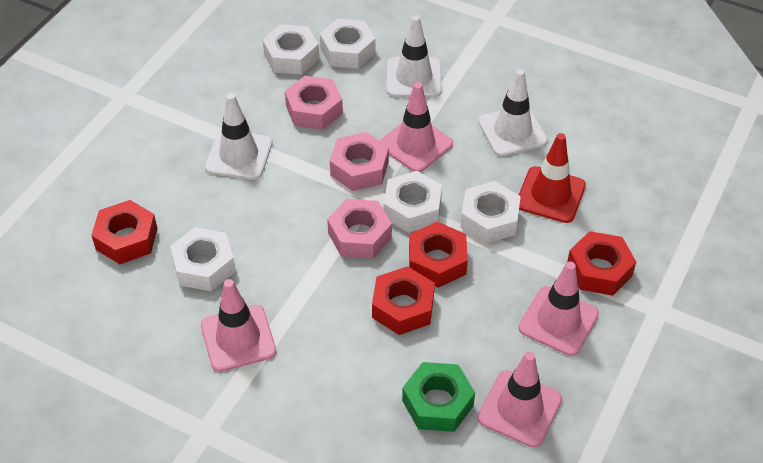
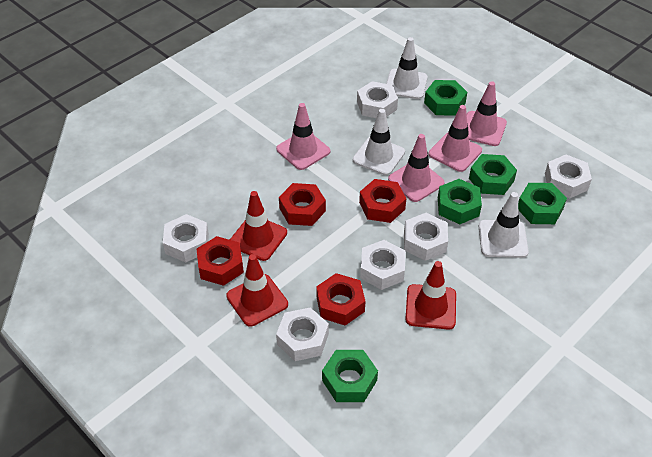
green nut: [402,362,475,432] = 1 -> [322,350,378,402] [424,80,467,115] [438,179,482,224] [469,154,517,195] [518,183,567,224] = 5
pink nut: [285,76,343,130] [327,199,392,259] [330,132,389,191] = 3 -> none = 0
red traffic cone: [519,133,586,223] = 1 -> [226,254,288,327] [230,191,287,261] [405,261,456,330] = 3
white nut: [170,227,236,291] [263,25,319,75] [320,19,376,69] [384,171,442,233] [460,181,521,244] = 5 -> [163,214,209,263] [276,308,329,361] [357,81,398,118] [360,240,405,290] [404,213,448,261] [545,155,592,198] = 6

